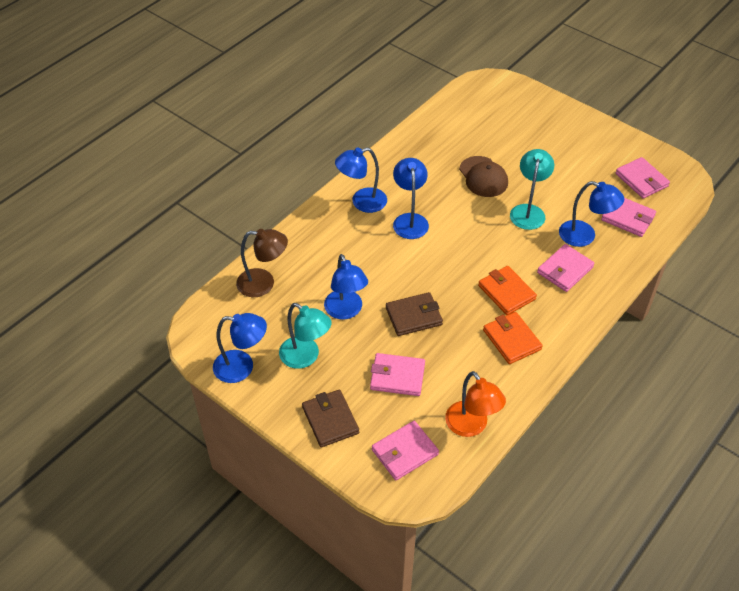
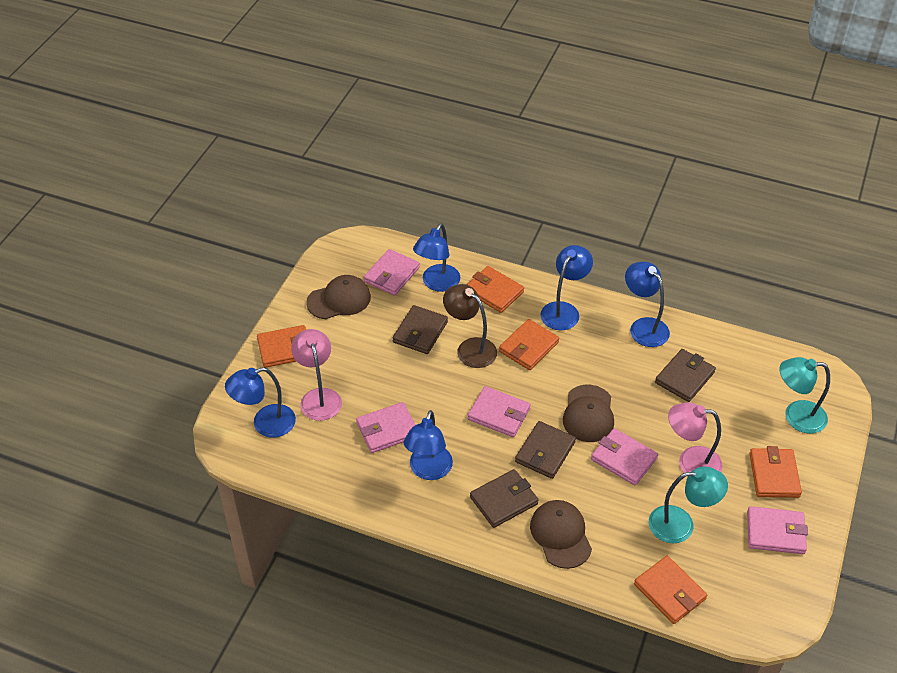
brown cap: [459,156,508,197] = 1 -> [306,275,371,319] [530,500,592,569] [563,385,614,442] = 3
brown wallet: [302,390,359,447] [386,292,443,336] = 2 -> [393,305,448,354] [470,469,539,528] [515,421,576,479] [655,349,716,402] = 4
orange lamp: [445,371,506,437] = 1 -> none = 0
orange wallet: [478,266,537,315] [483,312,543,364] = 2 -> [257,325,306,368] [466,266,524,313] [499,319,559,370] [634,556,707,624] [750,446,802,498] = 5
pink lamp: none = 0 -> [291,329,342,421] [668,402,723,473] = 2

